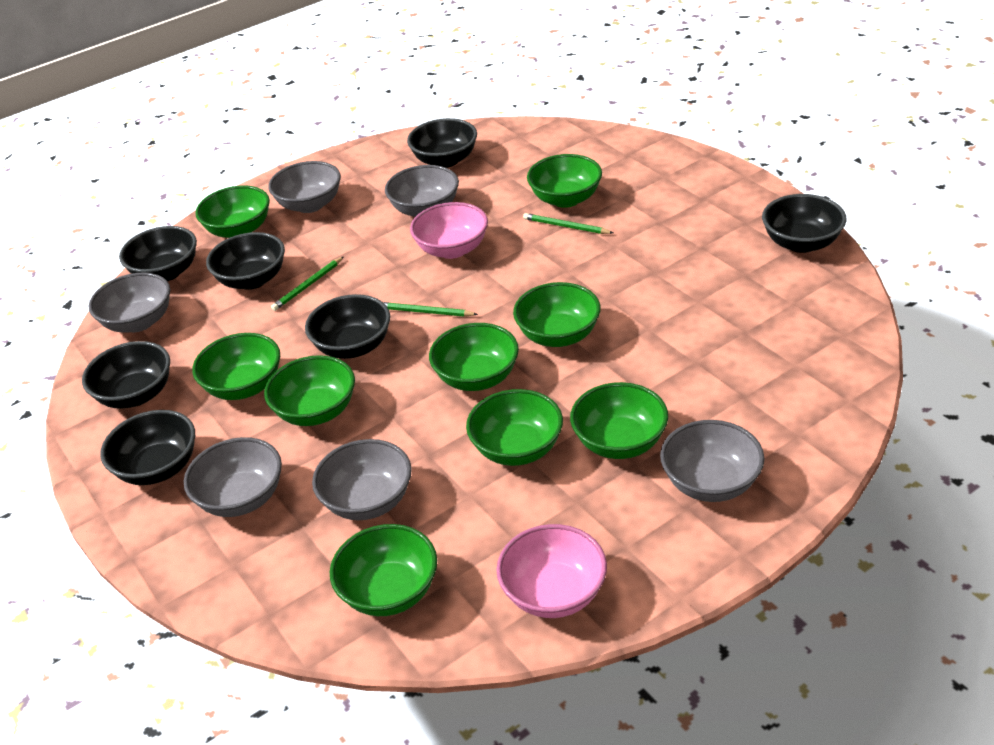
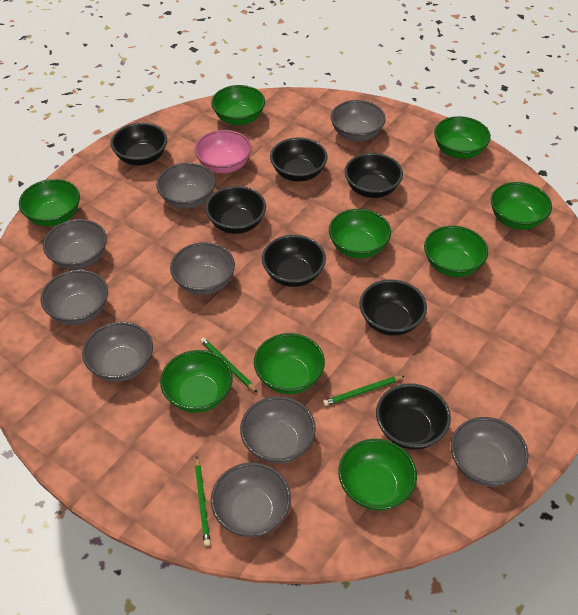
grey bowl: [89,272,170,333] [184,437,282,517] [268,161,341,213] [312,439,412,520] [385,165,459,217] [660,420,764,502] = 6 -> [41,270,108,325] [43,219,107,270] [82,322,153,382] [156,163,216,209] [170,242,235,295] [211,463,291,537] [240,396,316,464] [331,100,386,141] [451,417,529,487] = 9
pink bowl: [410,202,488,259] [496,524,607,618] = 2 -> [194,130,252,173] = 1

